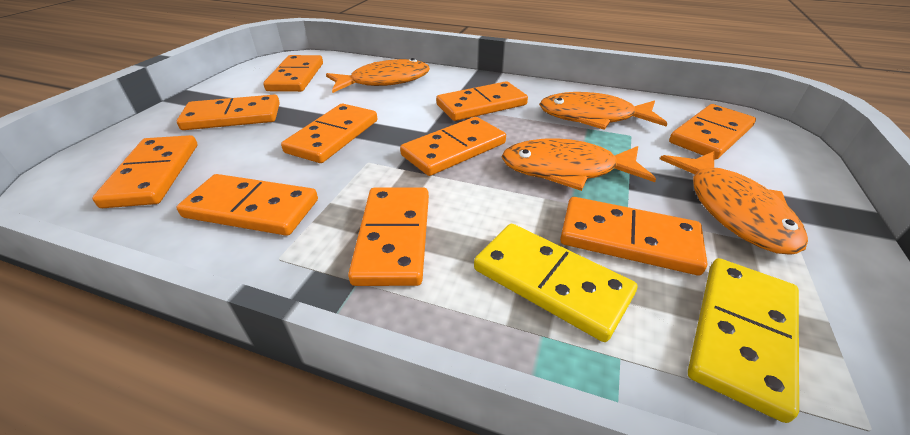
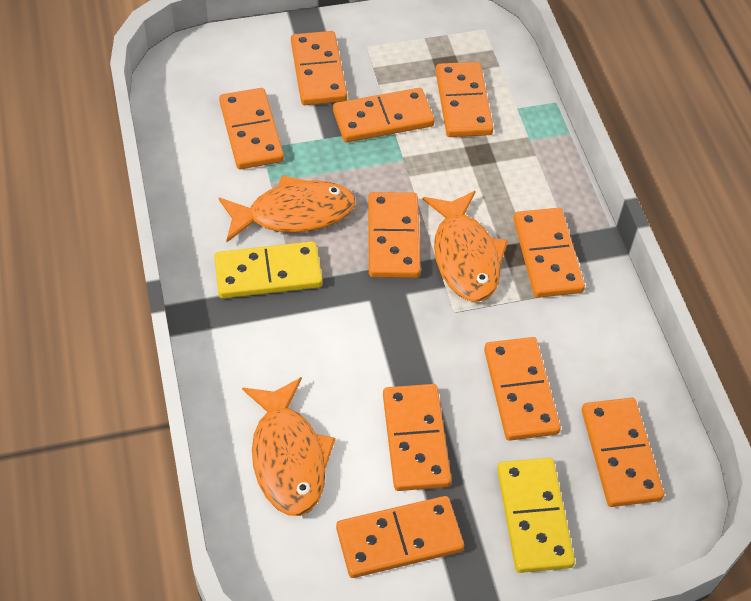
orange fish: [326,58,430,93] [502,138,656,191] [539,92,668,130] [660,151,808,255] = 4 -> [219,175,356,242] [242,377,336,516] [423,191,508,302] = 3

